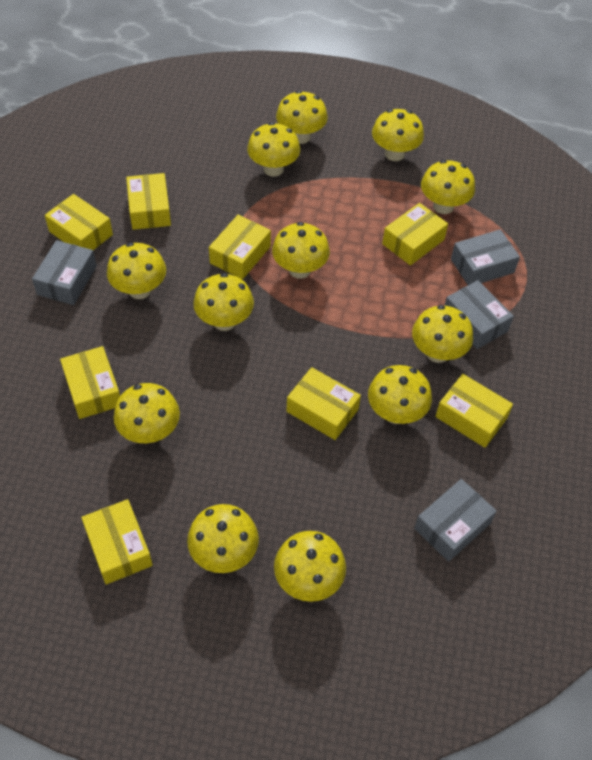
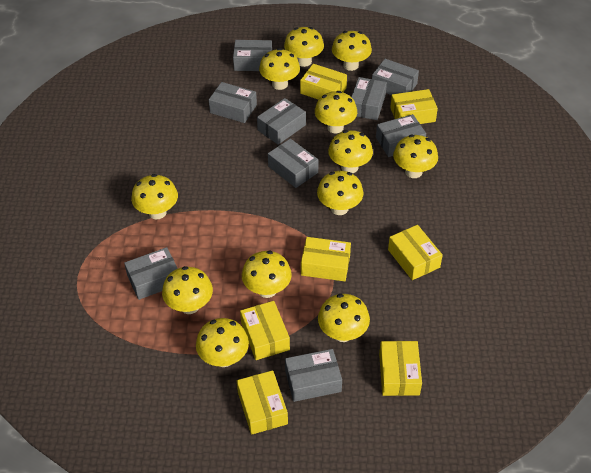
grey box: [32,240,97,305] [414,479,497,562] [444,280,514,349] [451,229,520,285] = 4 -> [124,247,178,300] [209,82,257,123] [233,40,272,71] [257,98,306,145] [268,139,319,188] [285,349,342,402] [352,77,387,120] [372,59,419,95] [376,114,426,157] = 9
yellow box: [45,194,113,250] [60,346,120,419] [81,499,153,584] [126,173,171,230] [209,215,271,280] [286,367,361,440] [382,203,448,265] [435,374,513,448] = 8 -> [237,370,288,435] [240,301,290,360] [300,64,347,100] [301,237,351,281] [379,341,422,396] [388,225,443,280] [390,89,438,124] = 7

